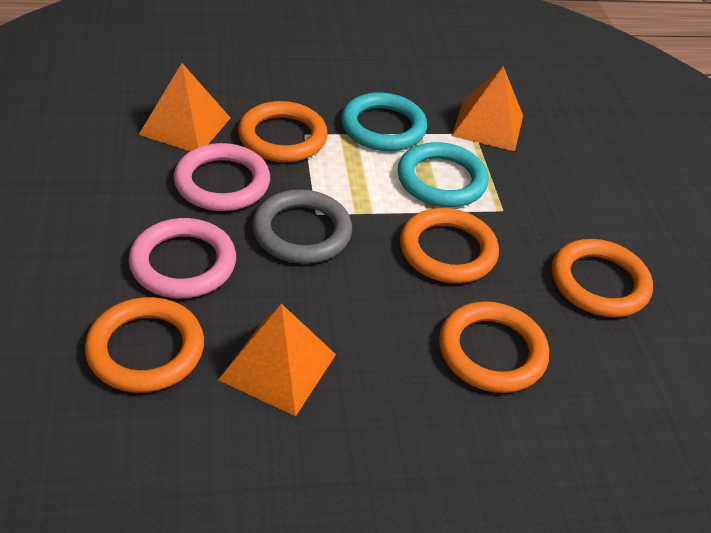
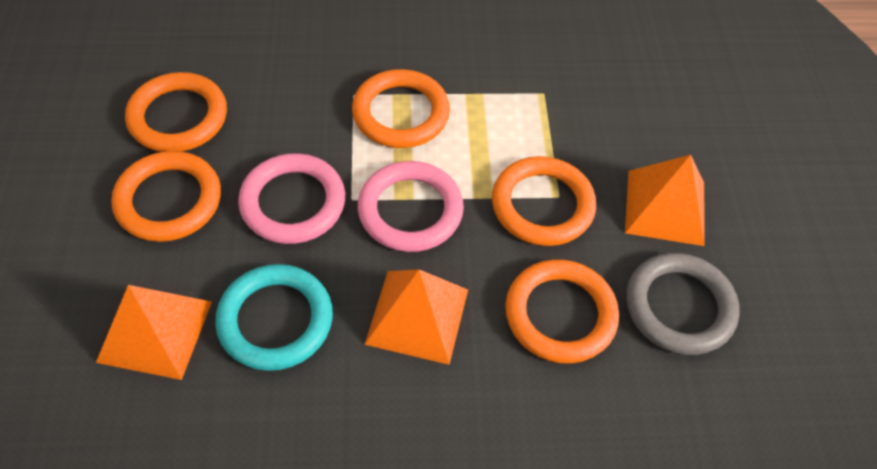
turquoise ring: [341,92,427,151] [397,142,489,207] = 2 -> [215,264,333,371] = 1

